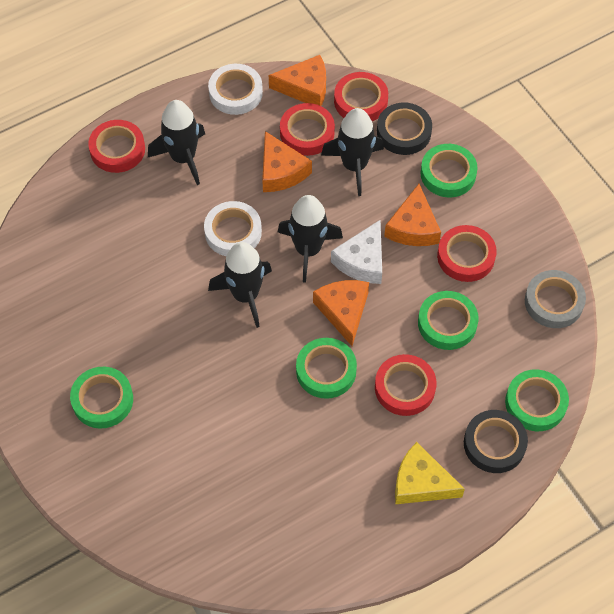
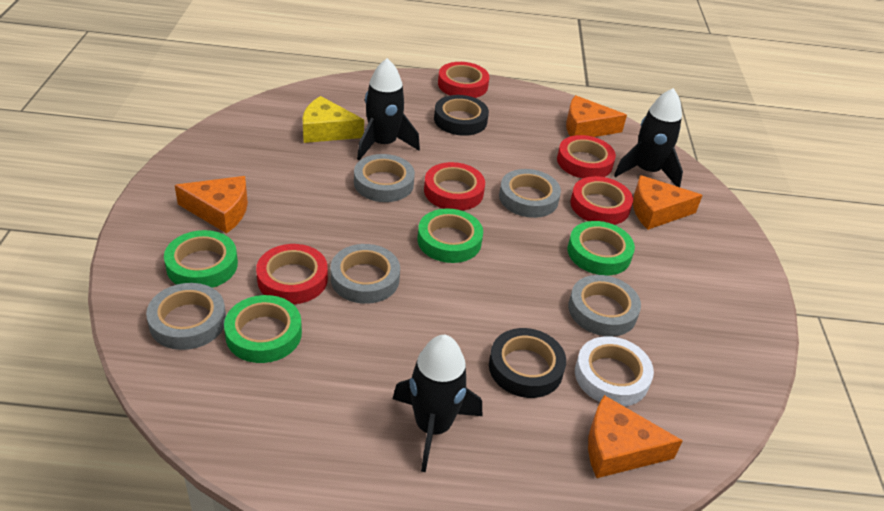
black rocket: [148,100,205,185] [208,242,272,328] [278,195,343,283] [321,108,384,196] = 4 -> [357,58,420,160] [393,335,482,472] [614,88,683,187] = 3
green tape: [70,367,133,429] [296,338,357,399] [418,291,478,350] [420,144,478,197] [505,369,569,431] = 5 -> [164,230,238,288] [224,295,302,363] [418,209,483,263] [568,221,635,275] = 4
grey tape: [525,270,586,328] = 1 -> [146,283,226,350] [331,244,400,304] [354,154,415,202] [499,169,561,218] [568,275,641,337] = 5
white cheese: [331,220,382,284] = 1 -> none = 0
white tape: [204,201,262,256] [208,64,263,115] = 2 -> [575,336,654,406] = 1

